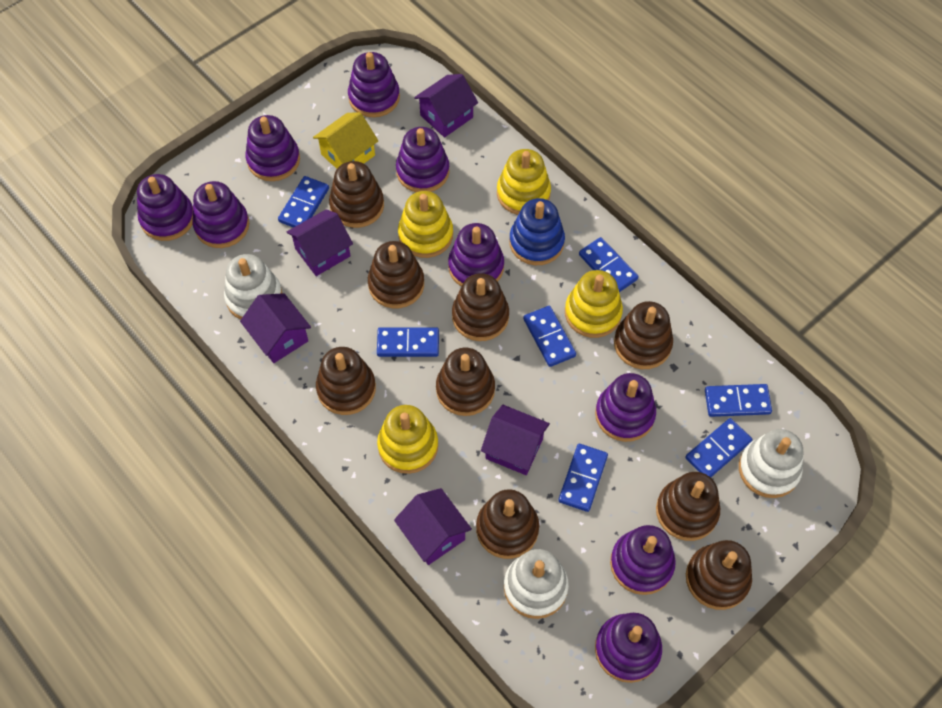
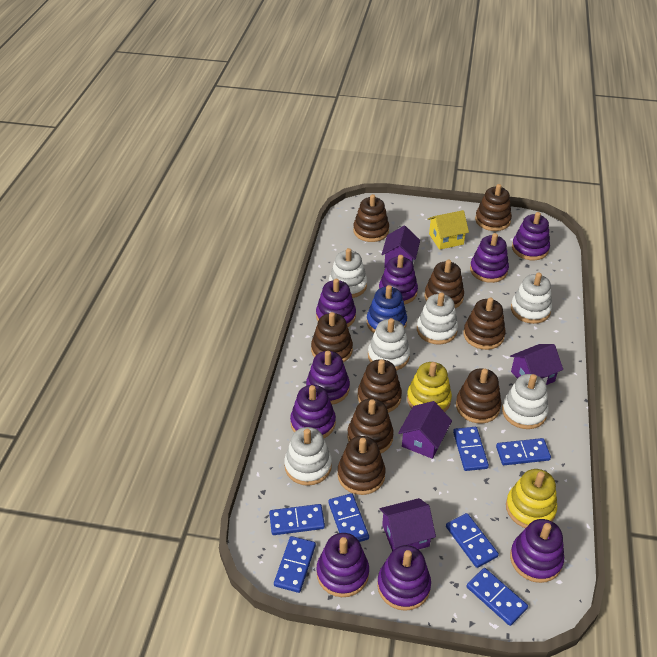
purple house: [240,293,311,363] [287,209,353,276] [394,488,472,565] [414,74,478,137] [481,405,550,475] = 5 -> [380,498,436,551] [381,226,420,268] [398,401,452,459] [510,344,563,385] = 4
white stacking toy: [224,254,282,320] [504,549,569,619] [739,429,803,498] = 3 -> [284,427,332,486] [329,248,367,298] [368,318,410,371] [417,292,458,344] [502,374,549,429] [511,272,552,324] = 6
yellow stacking toy: [377,405,438,474] [398,191,453,258] [497,149,551,215] [565,270,623,338] = 4 -> [407,362,452,412] [506,469,557,528] = 2

